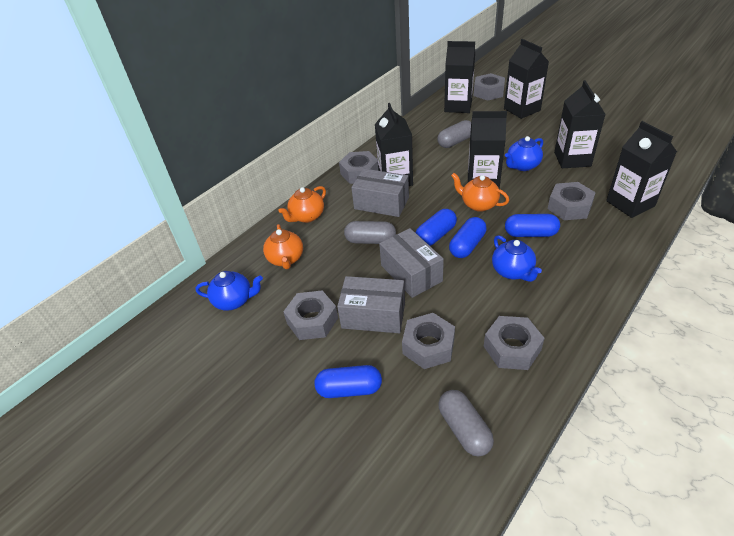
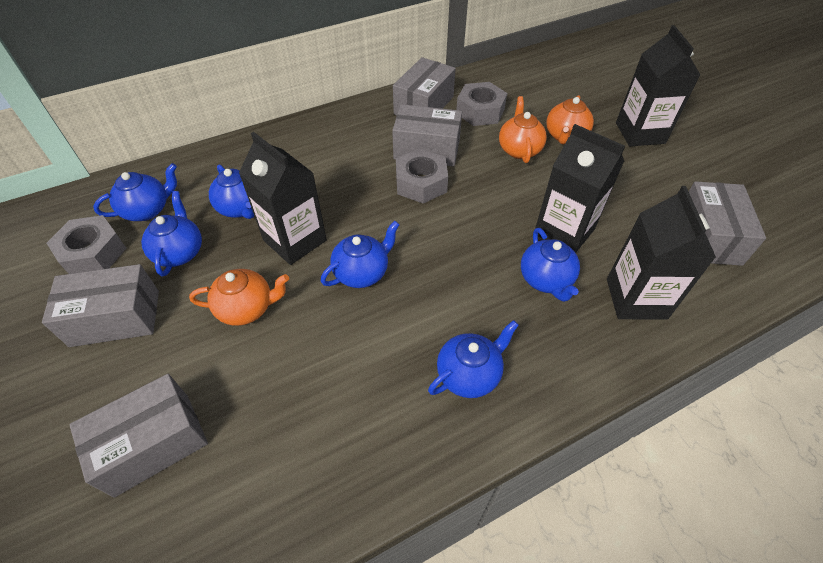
black carton: [375,103,413,186] [444,41,475,113] [468,111,507,189] [504,39,549,119] [554,80,605,168] [606,121,677,218] = 6 -> [239,132,327,265] [535,124,625,253] [607,186,716,319] [616,25,700,146] = 4
blue capsule: [315,365,382,398] [416,209,457,246] [449,217,487,258] [505,214,560,237] = 4 -> none = 0
blue teapot: [196,271,263,311] [492,235,542,282] [505,136,543,171] = 3 -> [93,163,177,221] [141,191,202,276] [209,165,254,219] [321,221,400,288] [428,320,519,398] [521,228,580,302] = 6
grey box: [337,276,405,333] [351,169,409,217] [379,228,444,298] = 3 -> [42,264,159,347] [69,374,208,498] [392,104,462,166] [393,57,456,115] [688,181,766,266] = 5
grey capsule: [344,221,396,244] [437,120,471,148] [438,390,494,456] = 3 -> none = 0
grey nut: [283,290,338,340] [339,151,378,184] [402,313,455,369] [474,73,505,101] [484,316,545,370] [548,182,596,220] = 6 -> [47,215,126,274] [396,149,448,204] [456,82,507,126] = 3

